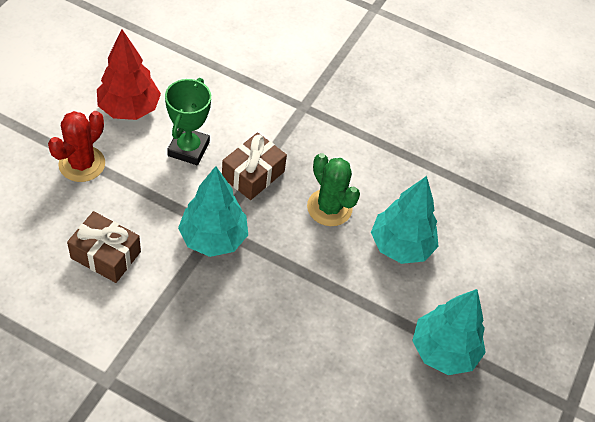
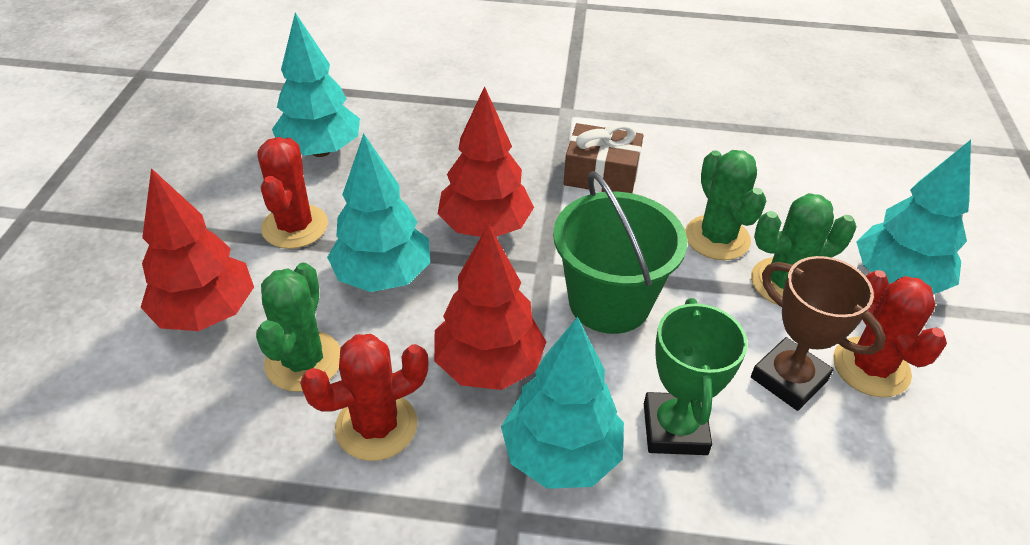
brown gift: [67,211,141,283] [222,132,287,200] = 2 -> [563,123,643,193] = 1
brown trophy: none = 0 -> [751,256,886,411] = 1
green bucket: none = 0 -> [553,171,687,334] = 1
green cactus: [307,153,360,226] = 1 -> [256,263,340,392] [685,150,766,260] [751,193,857,305] = 3
red cactus: [48,111,105,182] = 1 -> [257,137,328,249] [300,334,429,461] [833,270,947,397] = 3
red tree: [97,29,161,120] = 1 -> [141,168,254,331] [434,223,546,390] [438,86,534,237] = 3
turquoise tree: [178,166,248,257] [371,176,439,264] [412,289,486,375] = 3 -> [272,13,360,157] [327,133,430,292] [501,317,624,489] [856,140,971,295] = 4

